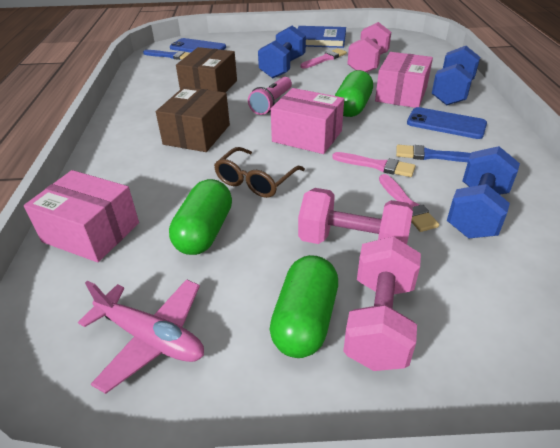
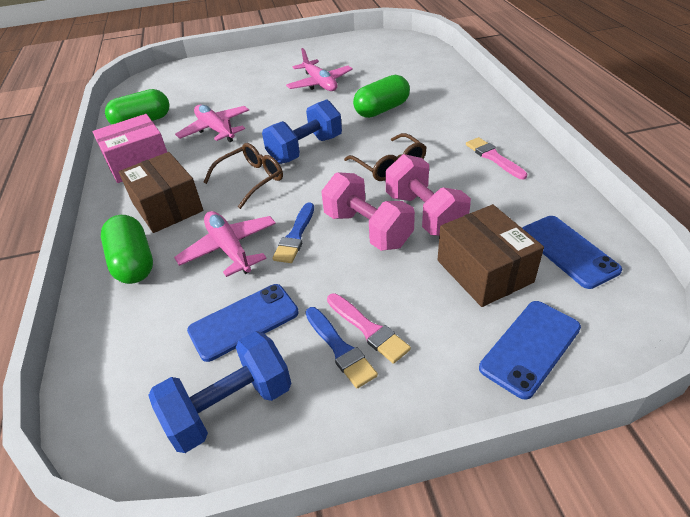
blue book: [298,26,346,48] = 1 -> none = 0
blue dumbbell: [258,26,306,78] [432,46,480,105] [447,146,520,239] = 3 -> [148,331,291,453] [262,99,342,164] = 2
blue phone: [170,38,226,53] [407,107,487,139] = 2 -> [187,284,299,362] [479,301,581,400] [522,216,622,289] = 3
brown glasses: [214,147,305,198] = 1 -> [203,143,283,209] [344,133,427,181] = 2
pink box: [24,170,139,262] [271,88,344,154] [375,52,433,108] = 3 -> [92,114,167,183] = 1
pink brush: [300,48,347,69] [332,152,415,177] [379,174,439,232] = 3 -> [327,293,411,364] [466,137,527,179] = 2
pink dumbbell: [298,188,413,245] [343,236,421,371] [347,22,391,72] = 3 -> [321,172,415,251] [385,154,471,236] = 2
pink flashlight: [248,77,292,115] = 1 -> none = 0
pink plane: [78,279,204,394] = 1 -> [174,211,276,277] [175,105,249,142] [286,48,353,91] = 3

